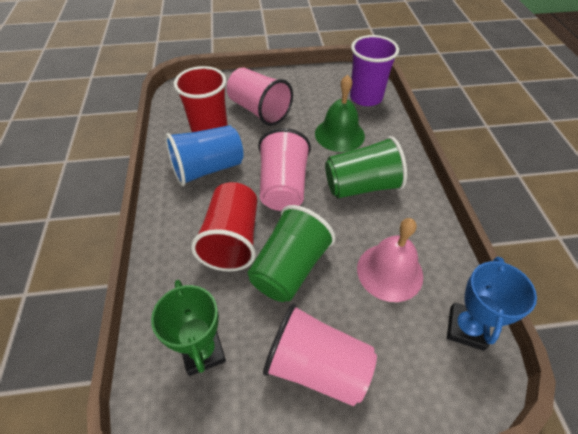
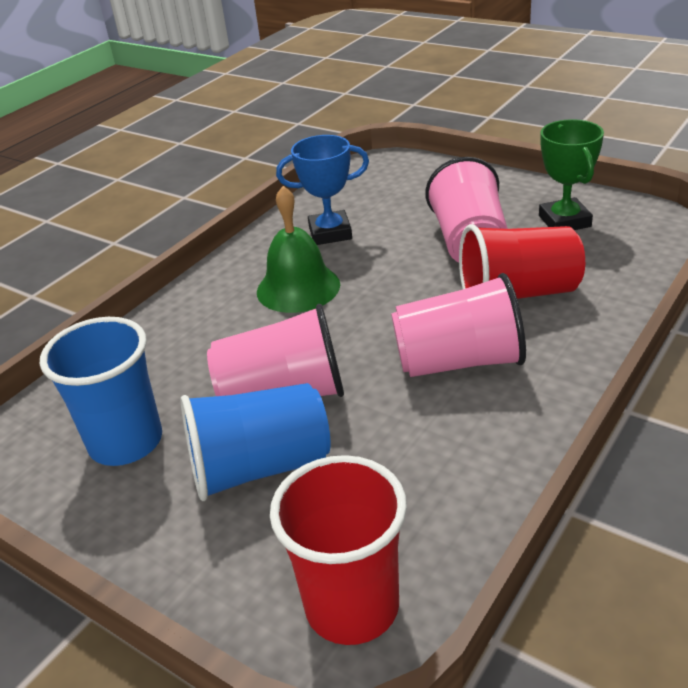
blue cup: [165,125,243,186] = 1 -> [40,317,162,466] [181,383,330,501] = 2
green cup: [248,205,336,302] [325,136,407,198] = 2 -> none = 0
pink bell: [357,218,423,302] = 1 -> none = 0
purple cup: [350,35,399,106] = 1 -> none = 0

